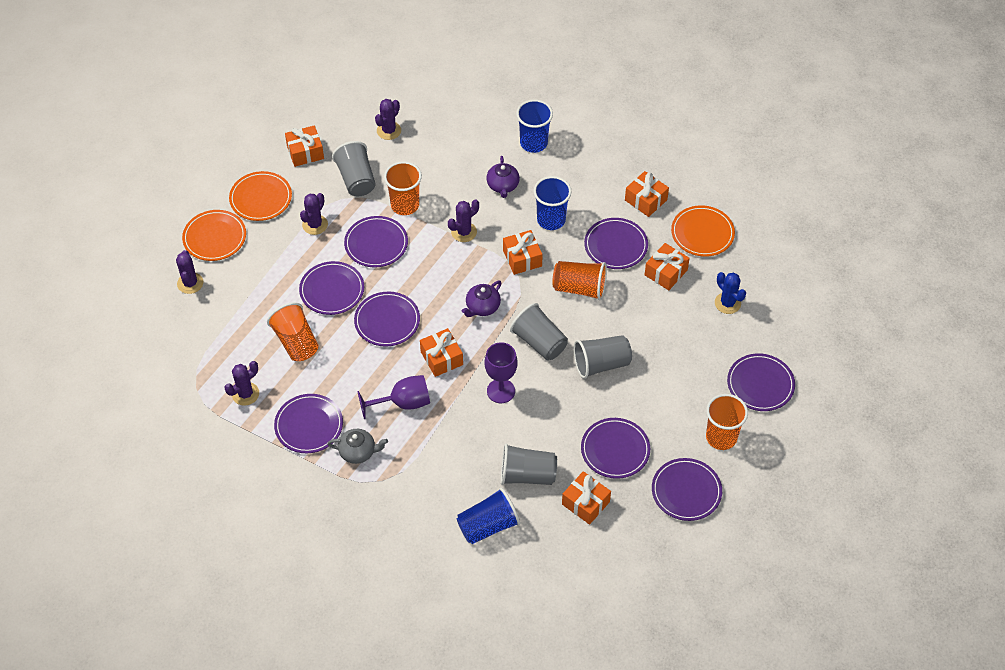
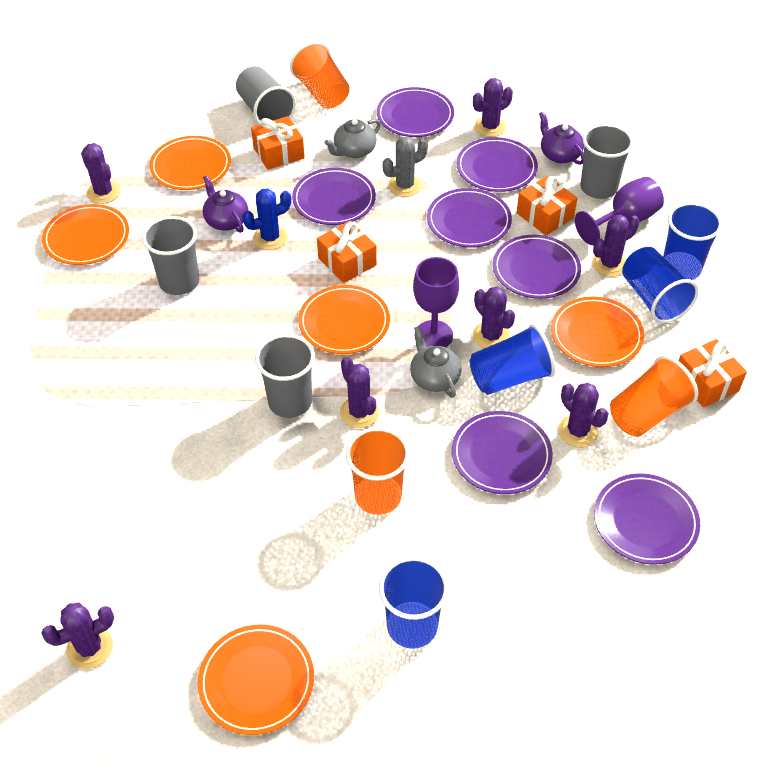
blue cup: [457,488,520,544] [516,99,553,153] [533,176,572,230] = 3 -> [379,557,449,649] [470,324,555,395] [622,247,699,323] [663,202,722,280] = 4
grey cactus: none = 0 -> [382,137,428,197] = 1
grey teapot: [327,429,388,464] = 1 -> [324,119,381,158] [410,326,462,398] = 2
orange cup: [267,302,319,361] [384,161,422,215] [552,261,607,301] [706,394,748,450] = 4 -> [290,41,350,109] [346,427,410,515] [610,355,698,437] = 3
orange gift: [285,125,324,167] [420,328,463,377] [503,230,543,275] [562,471,611,525] [625,171,669,217] [645,243,690,290] = 6 -> [251,116,305,170] [317,221,377,283] [517,176,577,235] [679,339,747,408] = 4
orange plate: [182,210,246,261] [229,171,292,221] [671,205,735,257] = 3 -> [42,204,129,265] [149,136,231,190] [198,624,314,735] [298,285,390,354] [551,296,644,367] = 5
purple cactus: [176,250,204,294] [225,361,259,406] [300,193,328,235] [375,99,401,140] [448,199,479,242] = 5 -> [41,603,114,669] [81,143,121,204] [340,357,379,428] [473,78,513,137] [473,287,515,348] [558,383,609,447] [592,215,639,277] = 7
purple plate: [274,394,343,453] [299,261,364,315] [344,216,408,267] [354,292,420,347] [581,418,650,479] [584,218,648,269] [652,458,722,521] [727,353,795,411] = 8 -> [292,168,376,225] [377,87,454,137] [427,188,512,248] [452,411,553,494] [456,137,538,192] [493,235,581,299] [594,473,700,565] = 7

